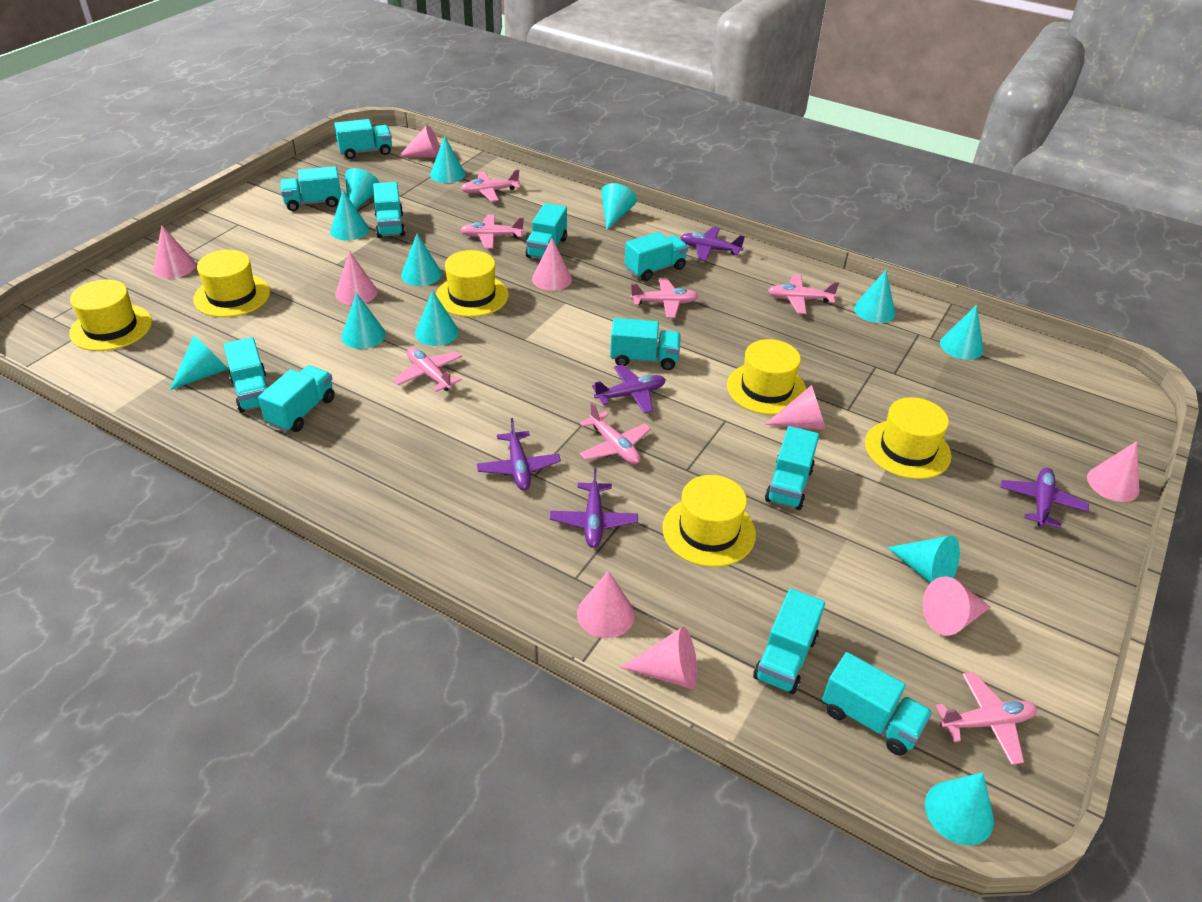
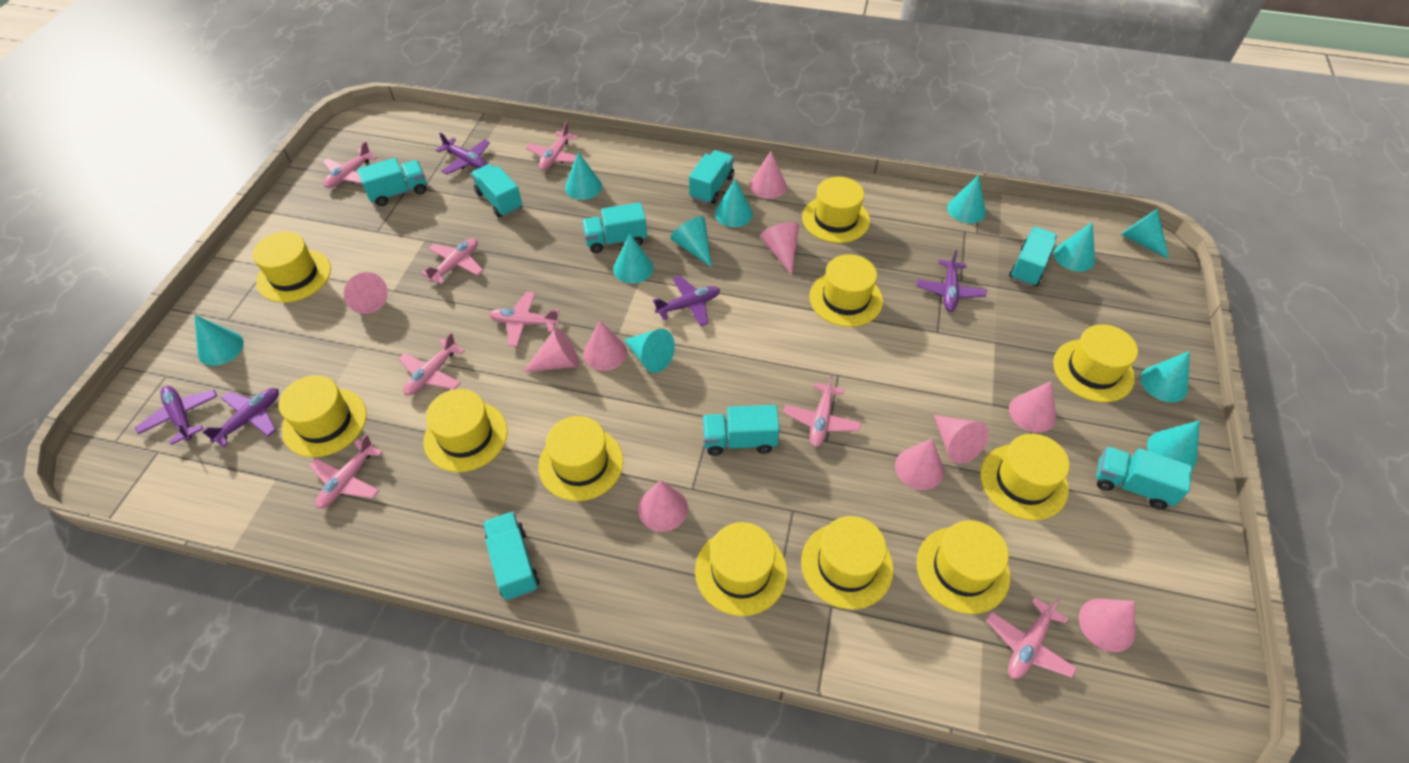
pink cone: [153,225,196,279] [335,251,377,305] [398,125,440,158] [532,238,572,291] [577,571,635,638] [620,627,697,690] [764,385,826,431] [922,576,991,636] [1087,441,1139,502] = 9 -> [344,272,388,314] [523,327,580,373] [583,320,627,371] [638,480,688,532] [750,151,787,199] [760,222,799,275] [895,438,944,490] [934,415,989,464] [1009,381,1056,433] [1079,598,1136,652] = 10
pink plane: [393,347,462,392] [460,214,524,249] [461,169,520,202] [579,402,651,464] [630,278,699,318] [768,274,839,314] [936,672,1037,765] = 7 -> [309,434,383,509] [322,141,377,188] [398,333,465,396] [421,238,483,285] [489,292,559,347] [526,122,578,171] [783,374,861,447] [986,597,1077,679] = 8
turquoise cone: [170,336,229,390] [330,190,369,241] [341,293,386,349] [345,168,380,209] [401,234,442,286] [415,290,459,346] [430,136,465,183] [601,183,637,230] [854,270,895,323] [887,536,960,583] [925,772,994,845] [940,305,984,360] = 12 -> [195,315,244,366] [565,152,602,200] [613,234,654,283] [624,329,675,373] [670,216,712,267] [715,179,753,227] [947,175,986,223] [1054,222,1095,272] [1121,209,1169,259] [1141,351,1190,402] [1147,420,1200,468] = 11
turquoise truck: [223,337,268,413] [258,365,335,432] [280,166,341,211] [334,119,392,159] [373,182,405,238] [526,203,567,259] [610,318,681,370] [624,232,688,281] [753,588,825,694] [765,426,819,510] [822,652,932,756] = 11 -> [357,158,427,206] [471,164,522,217] [483,512,539,600] [582,202,647,253] [689,150,734,204] [703,405,780,456] [1009,227,1057,286] [1096,447,1192,509] = 8
yellow hat: [69,279,152,351] [193,250,270,317] [436,250,508,317] [662,475,756,567] [727,339,806,415] [865,397,951,479] = 6 -> [253,232,331,302] [279,375,367,457] [423,389,508,472] [538,416,623,501] [695,522,787,616] [801,516,893,609] [802,177,870,243] [809,254,883,327] [917,520,1010,614] [980,434,1070,520] [1053,324,1138,402] = 11

